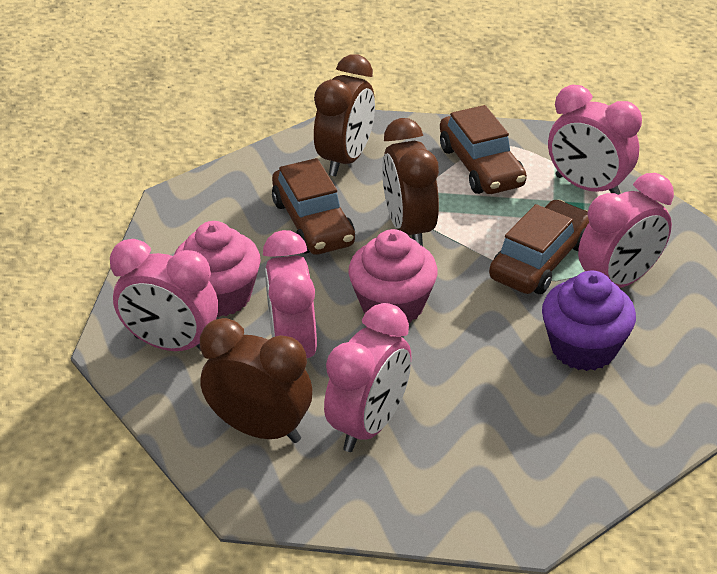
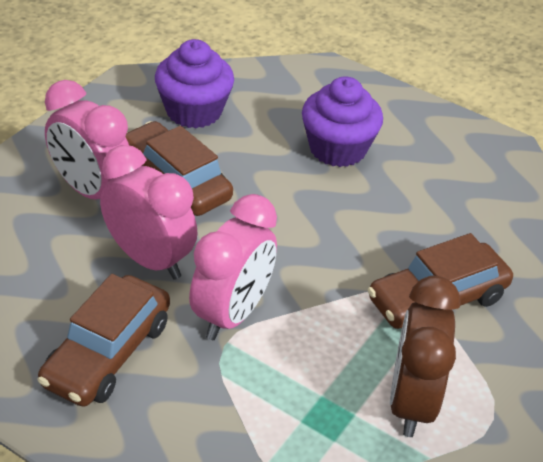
brown clock: [200,318,312,443] [314,54,375,176] [382,118,439,246] = 3 -> [390,276,460,437] = 1
pink clock: [110,239,218,351] [263,230,317,358] [324,303,411,452] [548,85,642,195] [578,173,674,288] = 5 -> [45,80,129,200] [100,145,197,280] [189,194,277,340] = 3
pink cupcake: [174,221,261,317] [348,229,438,323] = 2 -> none = 0
purple cupcake: [542,271,636,371] = 1 -> [155,39,234,128] [302,76,383,167] = 2

